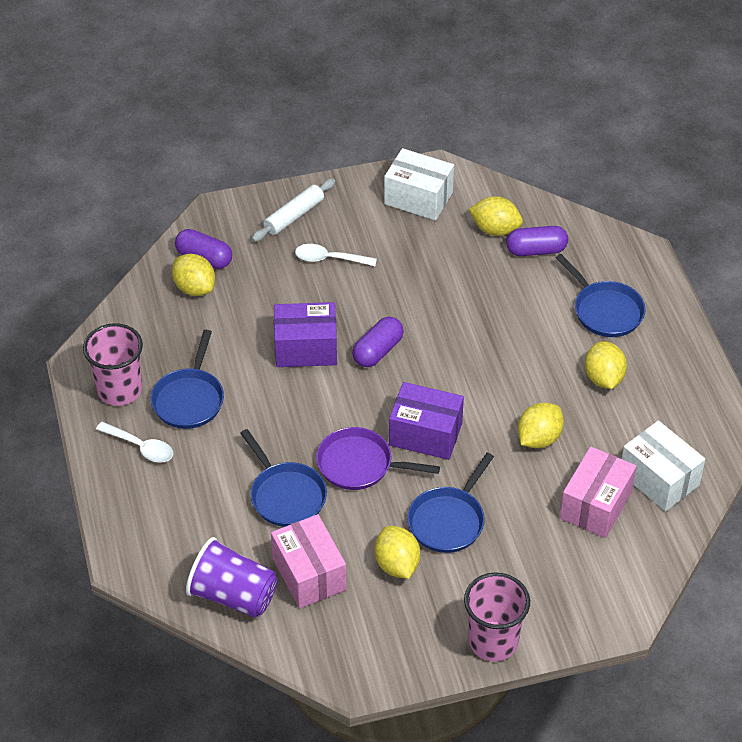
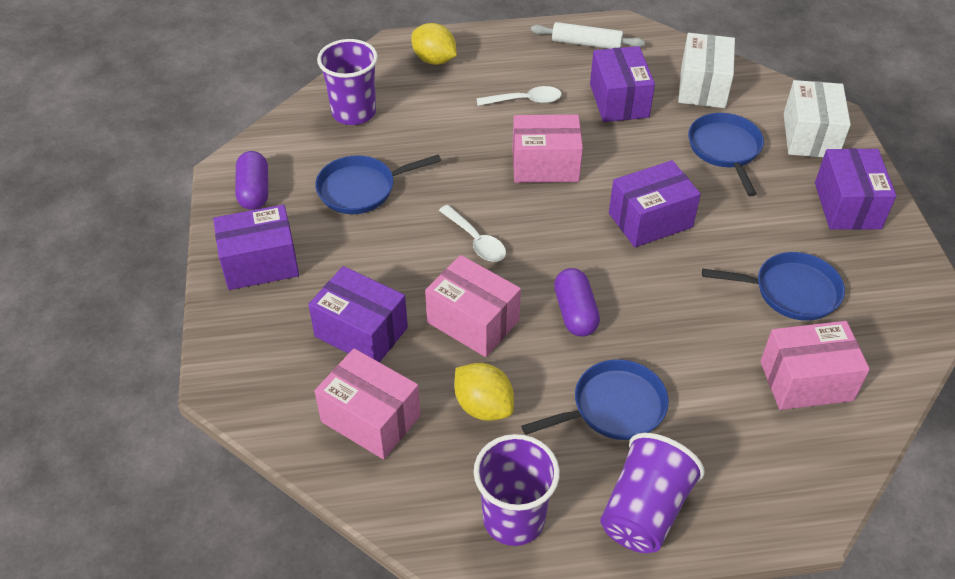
pink box: [271,514,346,608] [560,446,636,538] = 2 -> [314,348,421,459] [425,255,521,357] [512,114,583,183] [760,321,870,410] = 4
pink cup: [83,323,143,406] [464,572,530,661] = 2 -> none = 0
purple box: [274,302,337,367] [389,382,464,460] = 2 -> [213,204,299,290] [308,266,408,362] [590,46,655,122] [609,160,701,247] [815,148,896,230] = 5
purple capsule: [175,229,232,269] [352,317,404,367] [506,226,568,256] = 3 -> [235,151,268,210] [554,268,600,337] = 2
purple cup: [186,537,278,618] = 1 -> [317,39,378,125] [474,434,560,546] [600,433,705,553] = 3
purple pan: [316,427,440,490] = 1 -> none = 0
yellow lemon: [172,254,215,296] [375,526,420,579] [469,196,523,236] [518,403,564,448] [585,341,627,389] = 5 -> [411,23,457,65] [454,363,514,421] = 2

